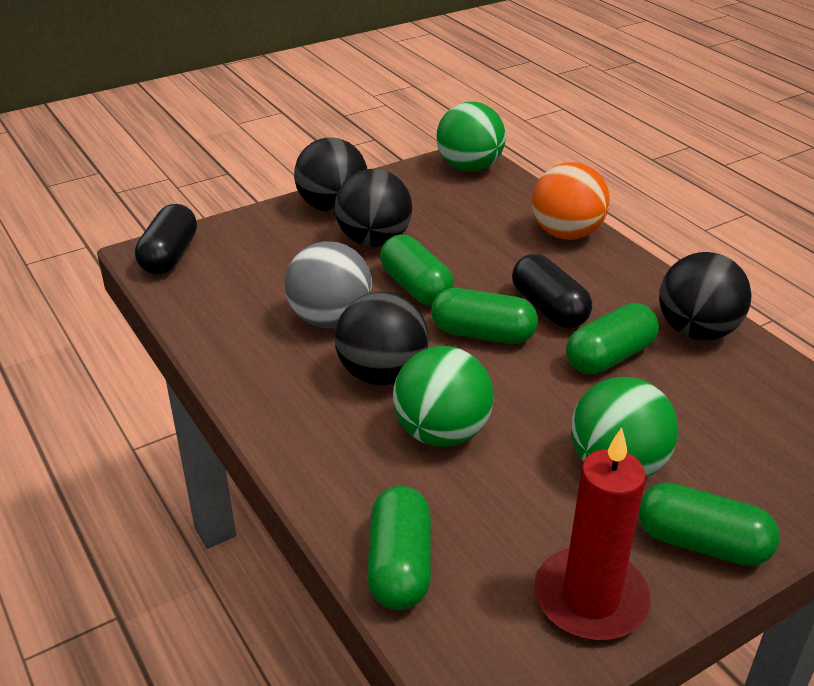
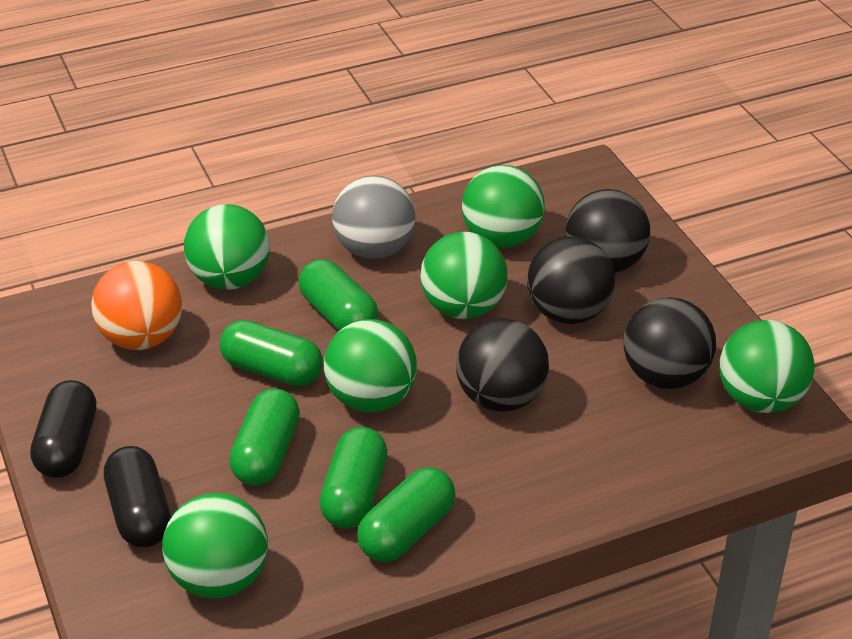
green ball: [393,346,494,447] [437,102,506,172] [571,377,678,477] = 3 -> [162,493,268,599] [184,204,270,290] [324,319,417,412] [420,232,508,319] [462,165,545,248] [719,320,815,413] = 6
red candle: [534,428,651,641] = 1 -> none = 0

